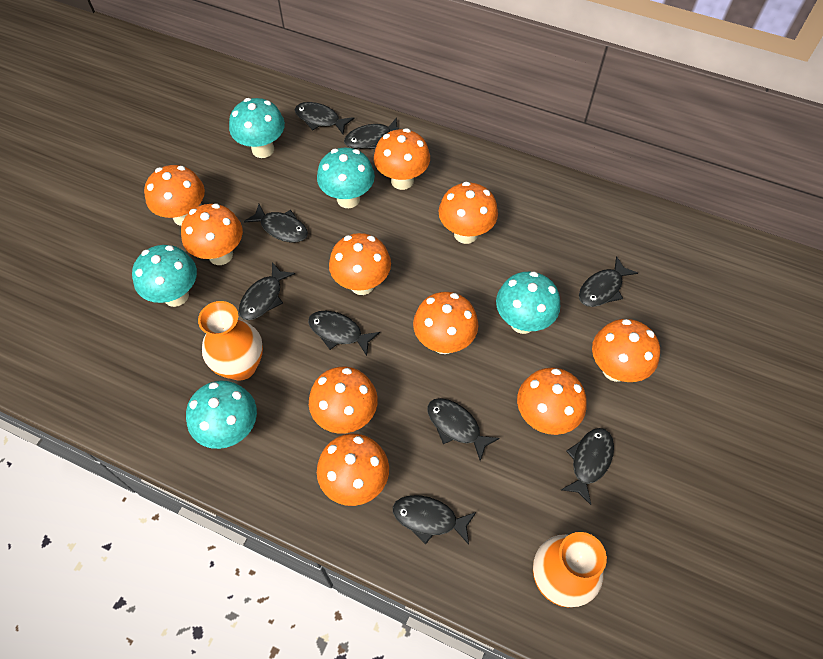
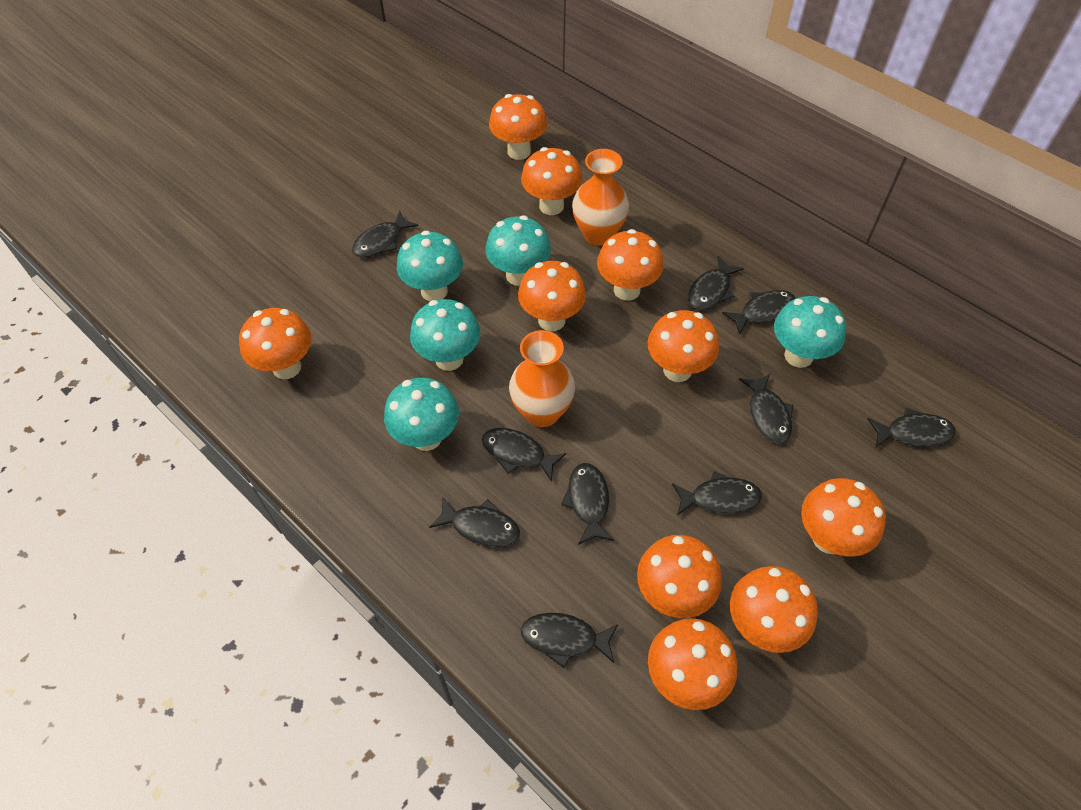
black fish: [239,262,295,320] [244,204,308,242] [295,102,354,134] [308,311,380,356] [344,118,399,149] [393,495,476,545] [427,398,500,461] [561,428,614,505] [579,256,638,307] = 9 -> [352,211,418,257] [429,497,520,547] [482,428,566,482] [521,613,618,668] [561,463,614,545] [672,471,762,516] [688,256,744,310] [722,290,796,335] [739,374,794,444] [867,407,956,447] = 10

